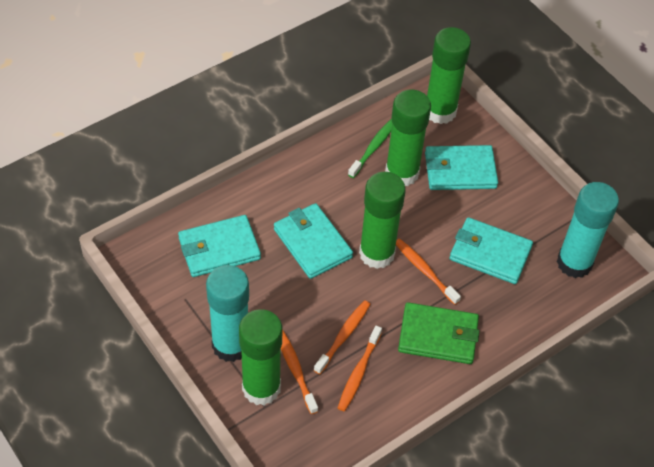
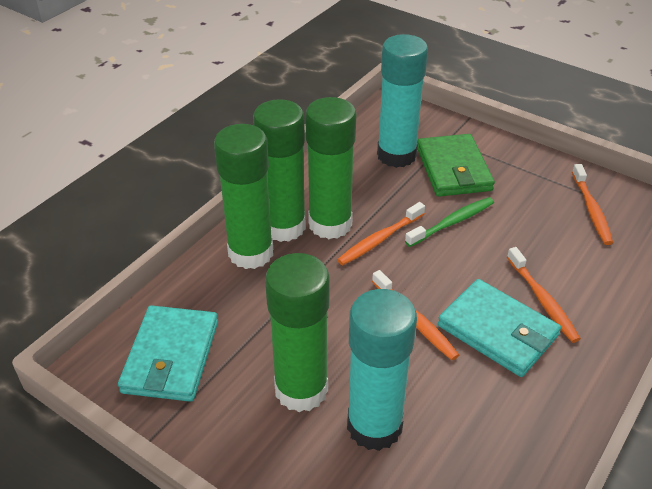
turquoise wallet: [178,215,261,277] [274,203,353,279] [425,145,498,190] [450,217,533,284] = 4 -> [118,305,218,402] [438,279,561,377] = 2

